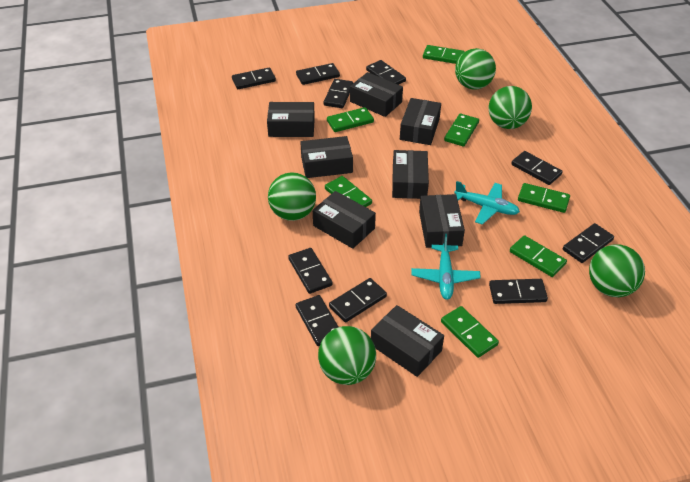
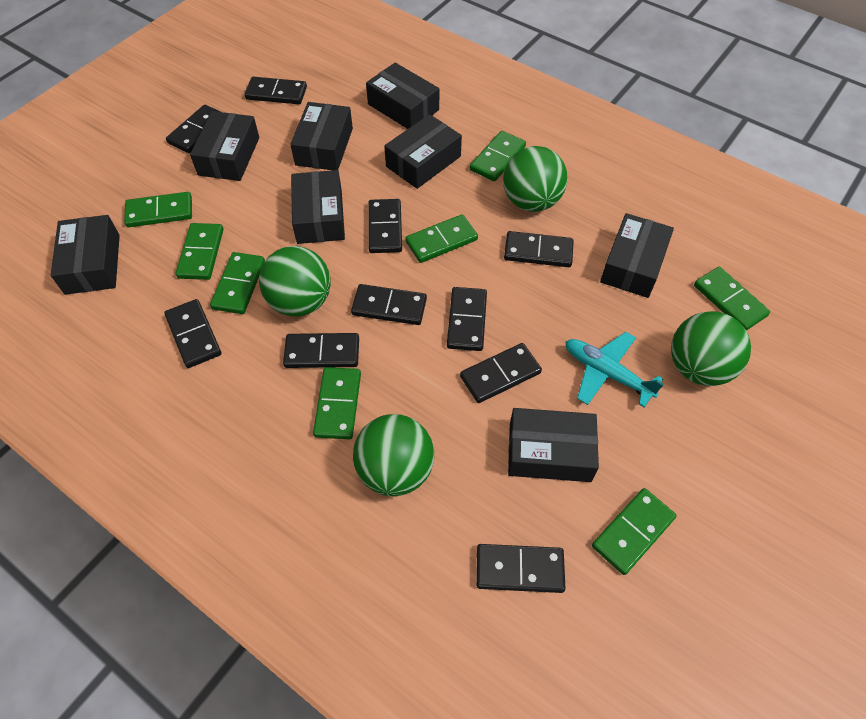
green ball: [268,172,316,221] [318,326,376,385] [455,48,496,90] [489,86,532,129] [589,244,645,297] = 5 -> [259,246,331,317] [353,414,434,496] [503,146,567,212] [671,311,751,386] = 4
green domino: [325,176,372,207] [327,107,374,132] [423,45,465,64] [441,306,499,358] [444,114,479,147] [510,235,567,277] [518,183,570,213] = 7 -> [124,192,192,227] [176,223,224,280] [210,252,265,314] [313,367,361,439] [405,214,478,263] [470,131,526,181] [592,488,677,575] [694,267,770,331] = 8
turquoise plane: [411,234,481,300] [454,181,520,225] = 2 -> [565,332,664,408] = 1

